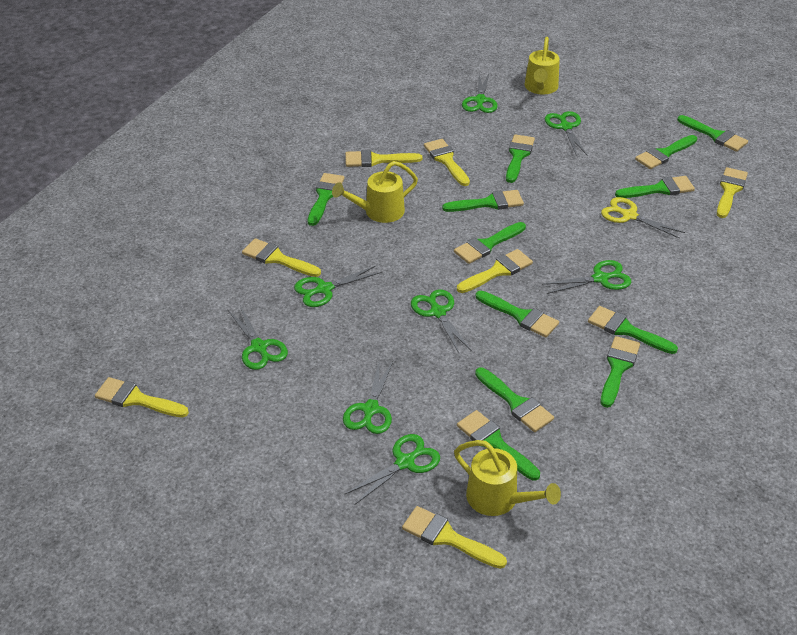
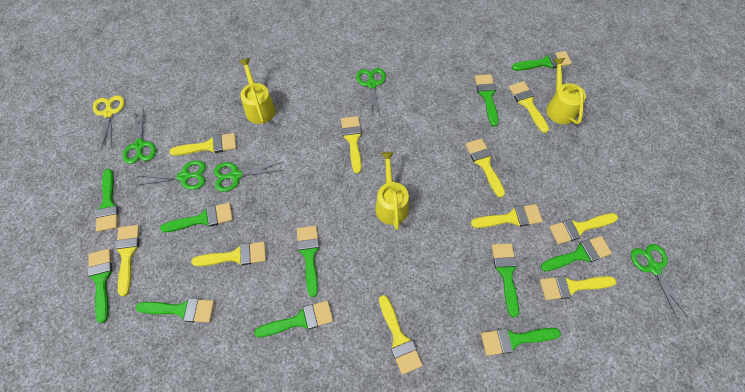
green brush: [308,173,345,226] [442,190,524,212] [454,222,526,264] [457,410,540,481] [475,367,554,432] [476,291,559,338] [506,134,535,183] [588,306,678,354] [601,336,640,408] [615,176,695,198] [635,135,697,169] [677,115,748,152] = 12 -> [88,249,112,323] [95,169,119,232] [136,298,214,323] [160,203,233,232] [254,301,333,337] [297,225,320,297] [475,74,499,126] [481,328,561,356] [492,243,519,317] [512,51,572,71] [541,236,612,271] = 11
green scissors: [228,305,288,370] [294,266,382,307] [343,359,393,434] [345,434,440,505] [411,289,472,353] [462,74,498,113] [542,260,631,294] [545,111,587,156] = 8 -> [123,108,156,164] [136,160,206,190] [214,162,283,192] [356,68,386,118] [631,244,687,319] = 5
yellow brush: [95,377,189,417] [242,238,321,277] [345,150,422,167] [402,506,507,569] [424,139,470,186] [457,249,533,293] [717,167,748,218] = 7 -> [115,225,140,296] [169,133,237,156] [191,242,266,266] [341,116,362,173] [379,295,423,375] [465,138,505,198] [471,204,543,228] [509,81,549,133] [540,275,616,300] [549,213,618,244] = 10

